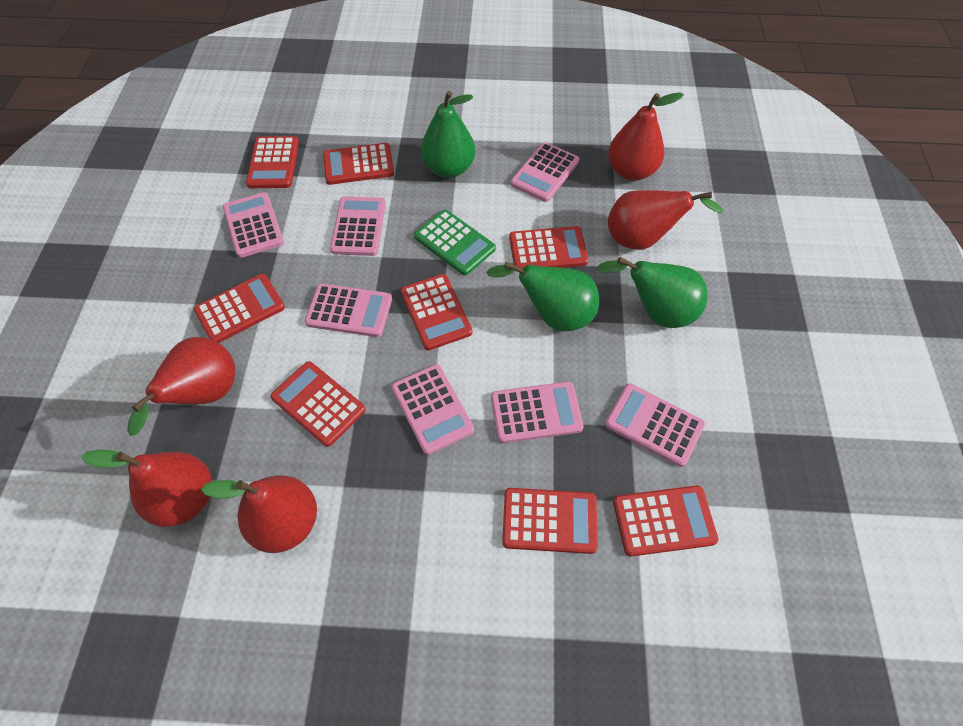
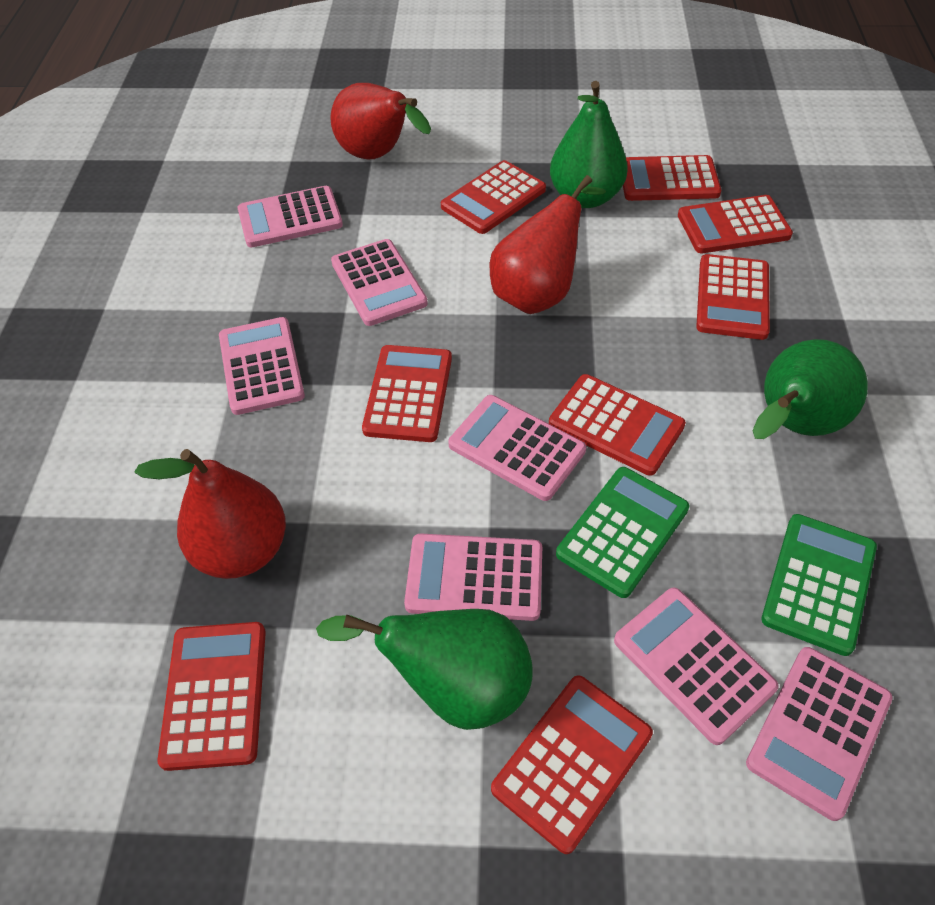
green calculator: [414,210,496,275] = 1 -> [556,467,690,598] [761,514,877,656] = 2
red pear: [81,449,212,527] [127,337,235,436] [201,475,317,553] [608,92,684,181] [608,190,724,250] = 5 -> [134,449,286,579] [330,83,431,159] [490,175,606,314] = 3

